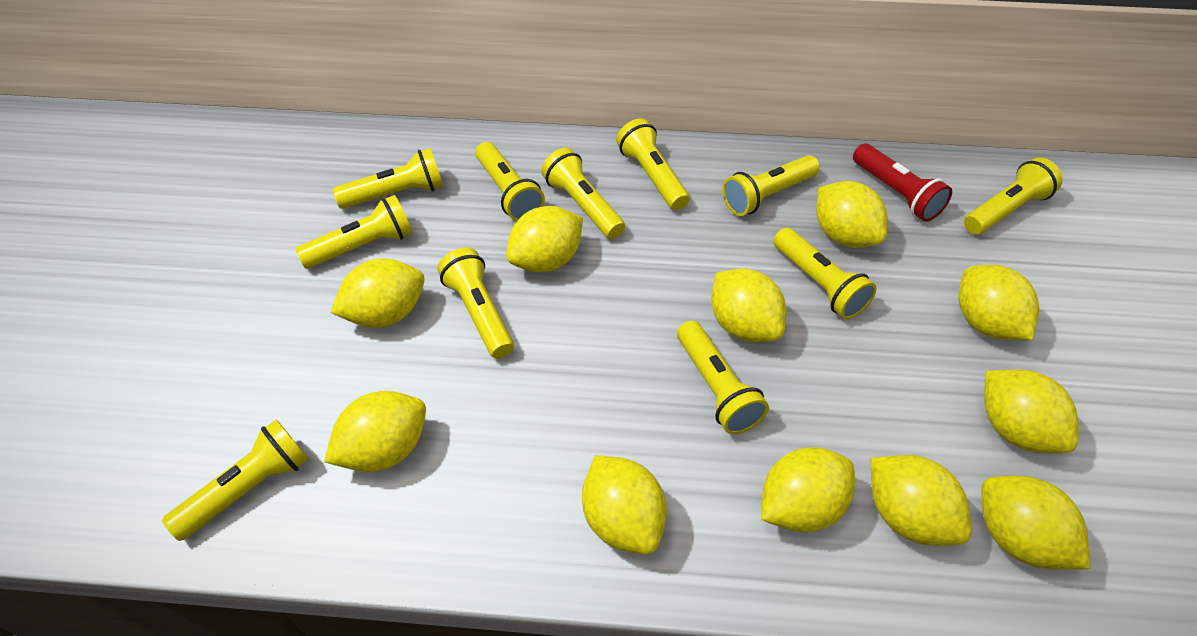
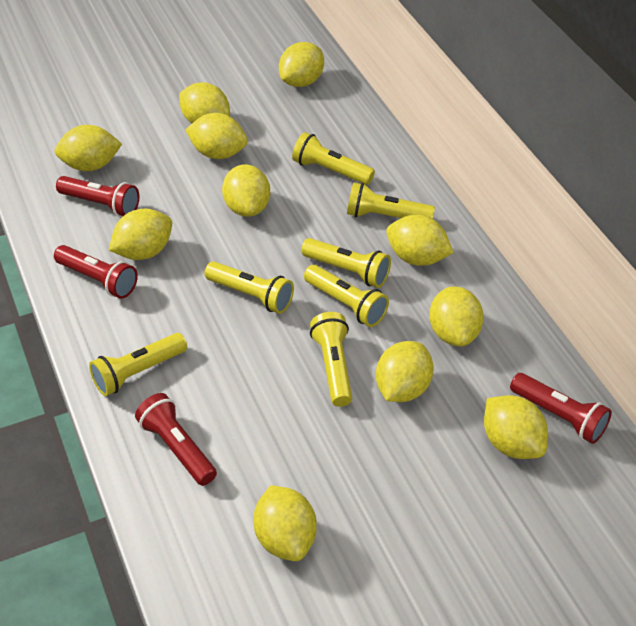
red flashlight: [853,144,952,222] = 1 -> [54,245,138,299] [56,176,139,217] [135,393,217,486] [510,373,612,444] = 4
yellow flashlight: [162,420,308,541] [295,195,413,269] [333,148,443,209] [438,248,514,359] [475,142,545,221] [541,148,625,239] [616,119,690,210] [677,321,769,434] [722,155,820,216] [773,227,877,319] [964,157,1063,235] = 11 -> [89,333,187,396] [204,261,294,314] [292,132,375,185] [301,238,391,288] [304,265,389,327] [310,312,352,407] [347,182,435,219] = 7

